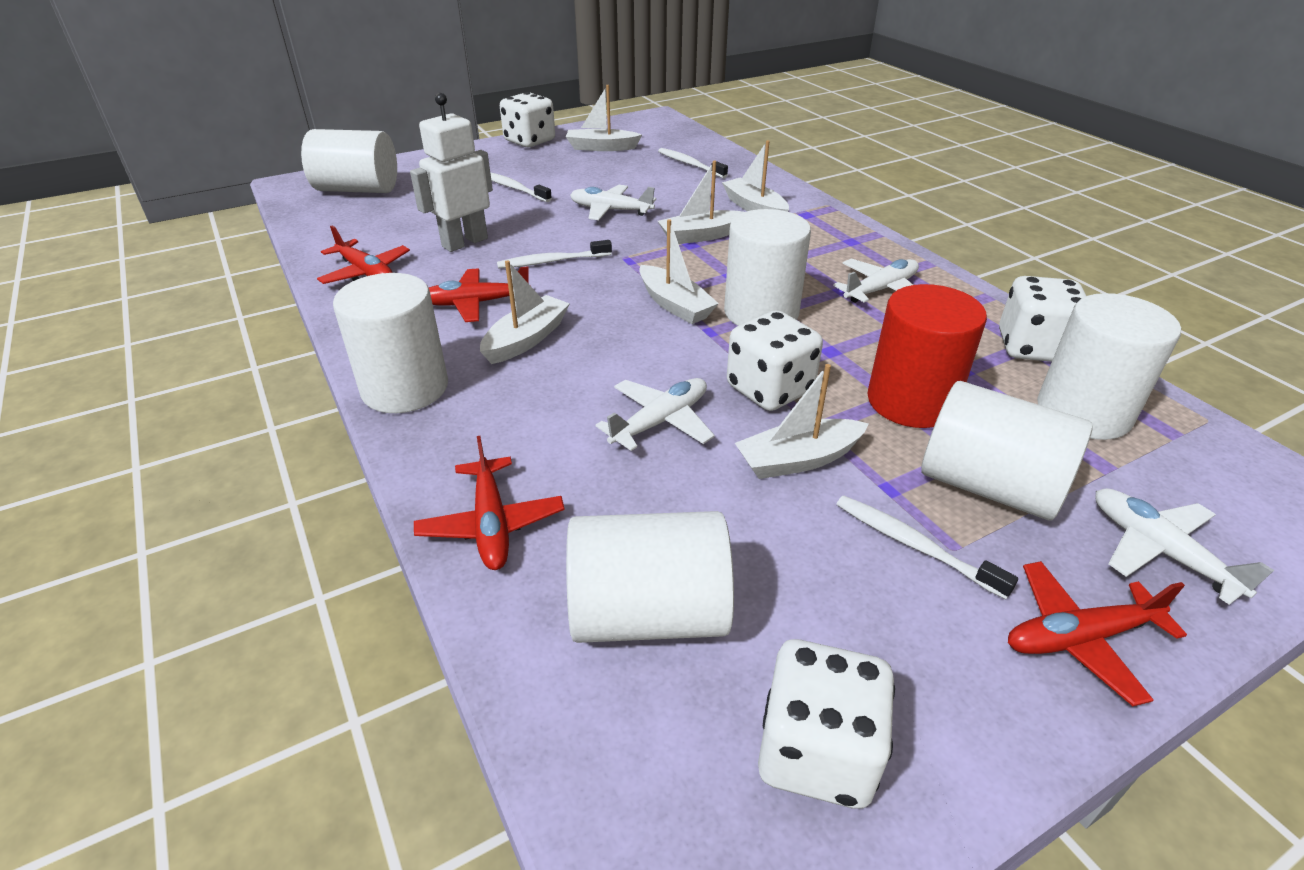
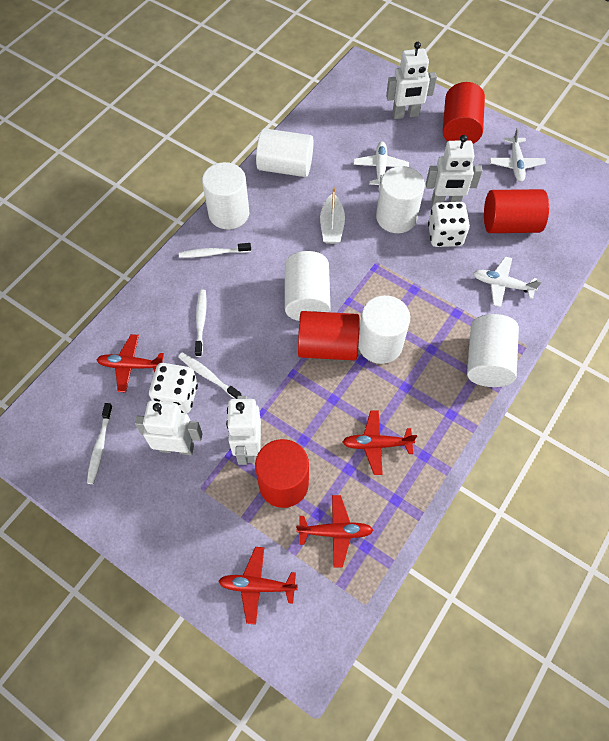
red cylinder: [868,284,987,428] = 1 -> [255,439,309,508] [298,311,360,361] [443,82,485,144] [484,189,549,233] = 4
white boat: [480,260,570,364] [566,85,642,151] [639,219,719,324] [658,161,743,244] [722,140,789,212] [735,364,869,479] = 6 -> [320,188,345,244] = 1
white dice: [500,92,555,147] [727,310,823,411] [758,639,895,809] [999,276,1086,362] = 4 -> [149,363,198,413] [428,202,470,247] = 2
white plane: [570,185,656,220] [596,378,715,451] [833,258,919,303] [1095,488,1274,605] = 4 -> [353,142,409,188] [473,256,542,307] [490,128,546,182] = 3
white robot: [410,93,493,252] = 1 -> [135,401,203,455] [226,396,261,465] [386,42,437,119] [426,135,483,206] = 4

